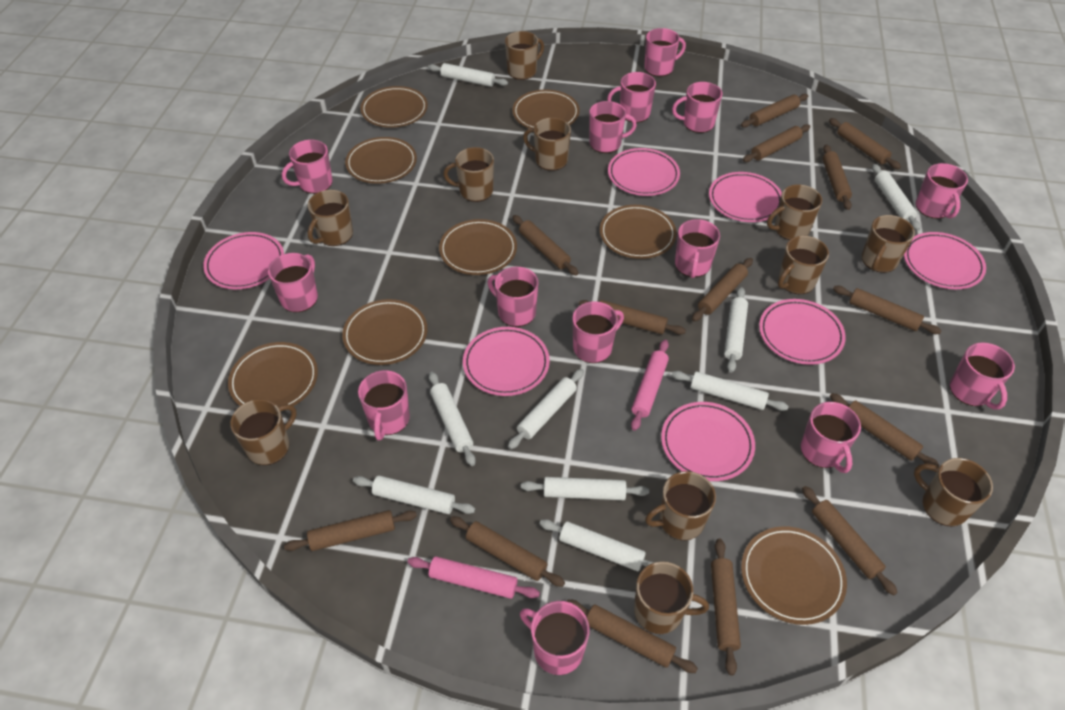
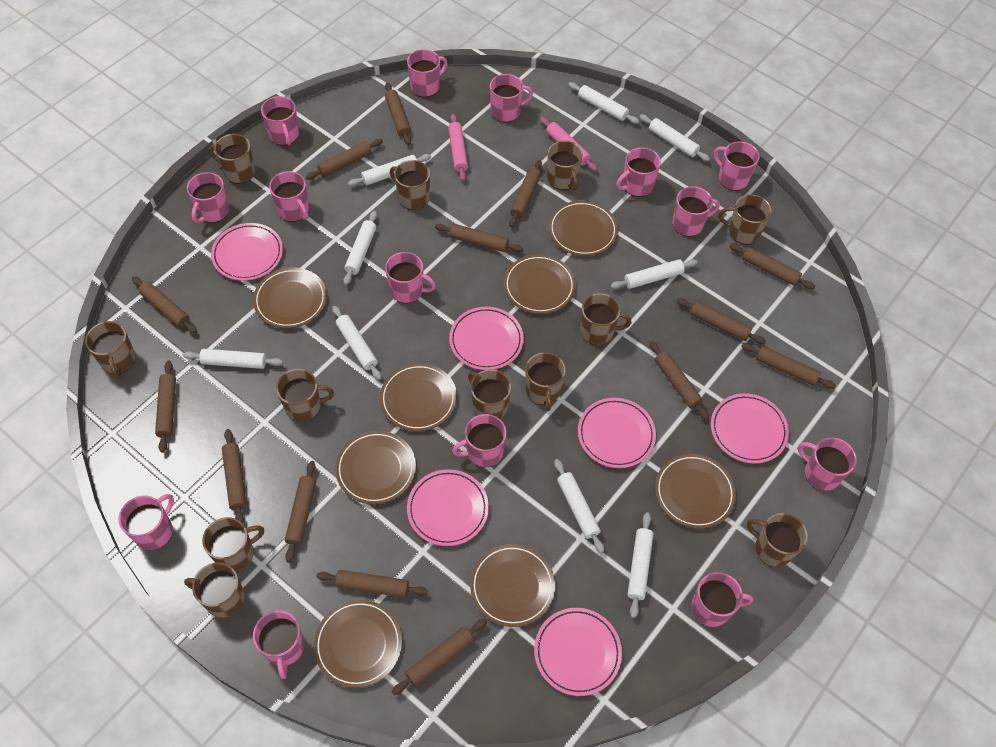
brown mug: [230,399,297,465] [308,190,353,246] [443,147,494,202] [505,31,544,80] [523,118,571,171] [634,561,709,634] [645,471,716,540] [767,184,822,240] [778,236,829,294] [862,215,915,273] [914,458,993,527] = 11 -> [85,321,136,378] [184,562,245,618] [202,517,264,572] [209,134,255,184] [276,369,334,422] [390,160,430,210] [468,369,511,419] [525,352,566,411] [547,141,583,191] [580,293,632,345] [719,194,771,245] [747,513,808,567] = 12
pink plate: [203,232,284,289] [463,327,550,396] [608,148,680,196] [661,402,755,481] [709,172,782,222] [759,299,846,365] [904,232,986,289] = 7 -> [211,223,283,281] [407,469,489,546] [449,307,524,370] [534,608,622,696] [578,398,656,468] [711,393,789,463] = 6

